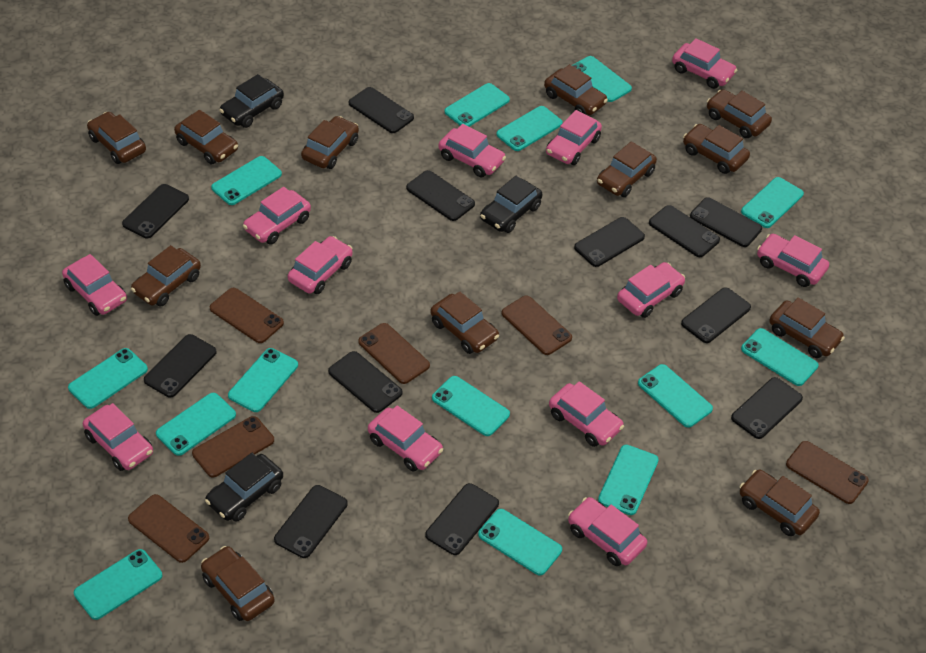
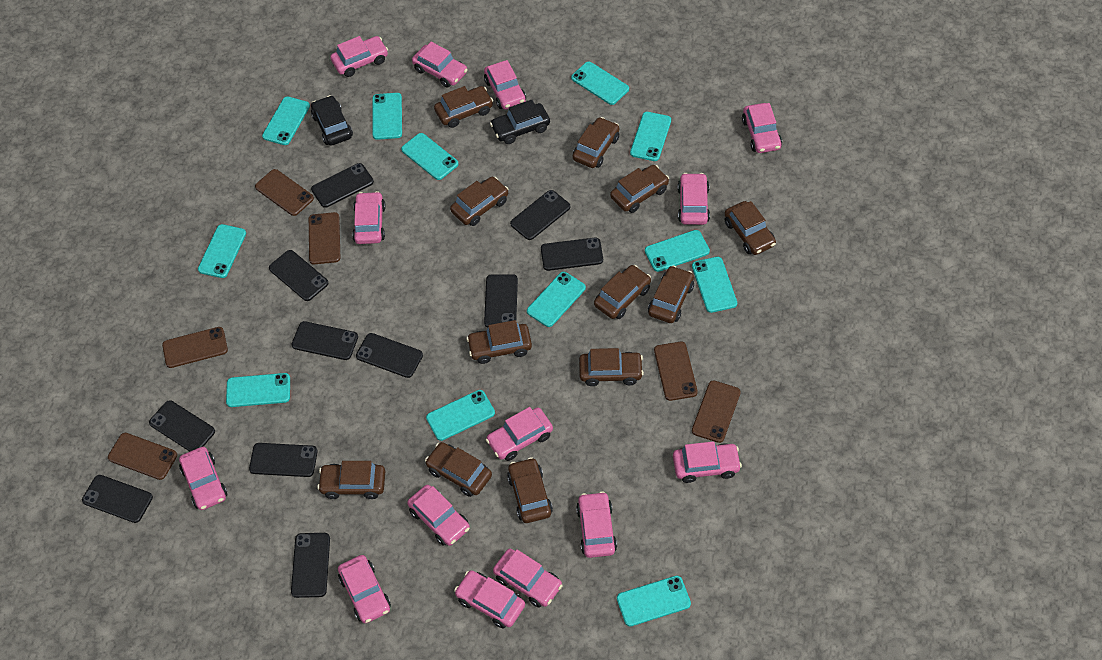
black car: [205,453,283,522] [219,74,284,128] [480,176,542,233] = 3 -> [311,95,353,146] [490,100,550,144] = 2
black phone: [122,184,189,238] [144,334,217,398] [274,485,348,558] [328,351,402,413] [349,87,414,133] [406,170,475,221] [425,483,499,555] [574,217,645,267] [649,205,720,257] [681,287,751,343] [690,197,762,247] [731,377,803,439] = 12 -> [82,475,153,523] [149,400,215,451] [249,443,318,477] [269,250,329,301] [291,321,358,360] [291,533,330,598] [311,163,374,208] [356,333,423,378] [484,274,518,328] [510,190,570,240] [541,238,603,271] = 11
pink car: [62,254,127,316] [83,403,153,471] [243,187,311,245] [288,236,353,294] [368,405,443,472] [438,124,506,177] [546,110,602,165] [549,381,624,447] [568,497,647,566] [617,262,685,318] [672,38,737,89] [757,234,829,287] = 12 -> [179,447,227,510] [330,36,388,77] [338,555,391,623] [352,191,386,244] [407,485,470,546] [412,42,468,88] [454,570,525,628] [484,60,526,110] [486,407,553,461] [493,549,563,608] [576,491,617,558] [673,441,742,483] [678,173,710,225] [742,103,782,153] = 14
turquoise phone: [68,348,148,409] [74,549,162,620] [156,393,236,456] [211,156,282,205] [228,348,298,412] [432,376,510,436] [444,83,510,127] [478,509,562,576] [496,106,563,151] [572,56,632,102] [598,445,659,515] [638,364,713,428] [741,177,804,228] [741,328,819,386] = 14 -> [198,224,246,278] [226,373,290,407] [262,96,310,145] [372,93,402,140] [401,133,459,180] [426,390,495,441] [527,272,586,327] [571,62,629,105] [617,576,691,626] [630,112,671,161] [645,230,710,272] [692,257,737,313] = 12

